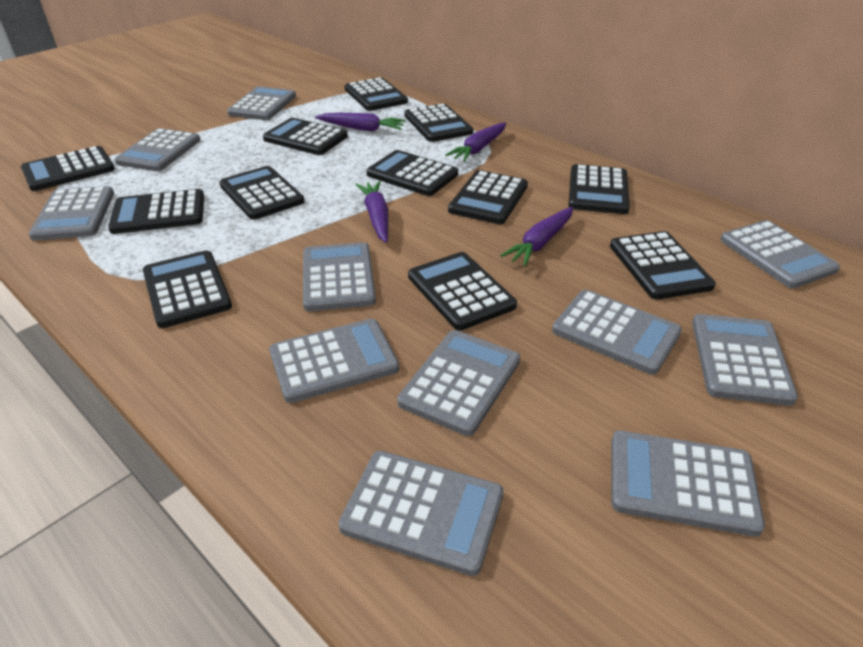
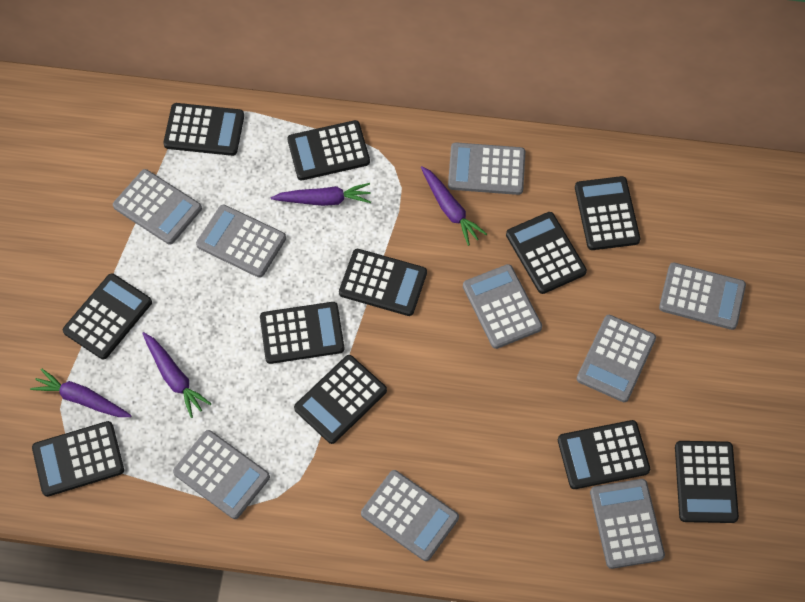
black calculator: [21,146,115,191] [108,189,204,234] [143,250,232,328] [220,166,305,220] [263,118,348,155] [345,77,408,111] [366,150,458,196] [404,103,473,142] [408,252,517,331] [448,170,528,224] [569,164,630,214] [610,231,716,300] = 12 -> [32,421,124,497] [63,273,152,360] [163,103,244,156] [260,302,345,364] [287,120,370,180] [294,355,387,444] [339,249,427,316] [506,212,587,294] [558,420,650,489] [575,176,640,250] [675,441,739,523] = 11
grey calculator: [29,186,114,241] [114,128,201,171] [227,86,296,120] [269,319,399,403] [303,242,376,311] [339,451,503,576] [397,330,520,436] [552,290,682,375] [612,430,765,536] [692,314,798,406] [720,220,840,288] = 11 -> [113,169,202,244] [173,430,270,519] [196,205,286,278] [361,470,459,561] [448,142,525,195] [463,264,542,349] [577,315,656,402] [590,479,665,569] [659,262,746,330] = 9

